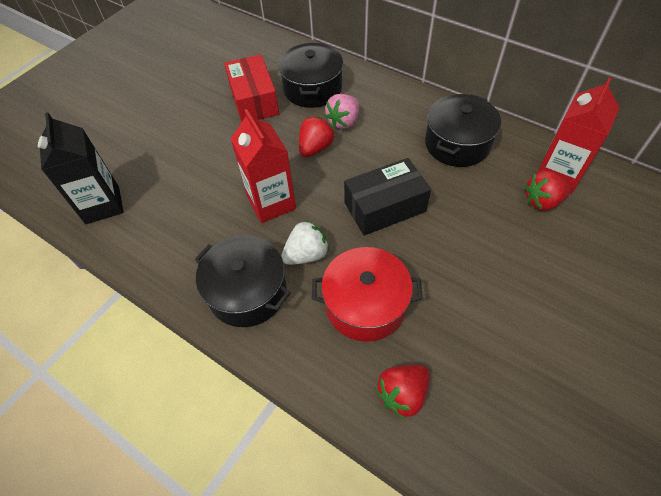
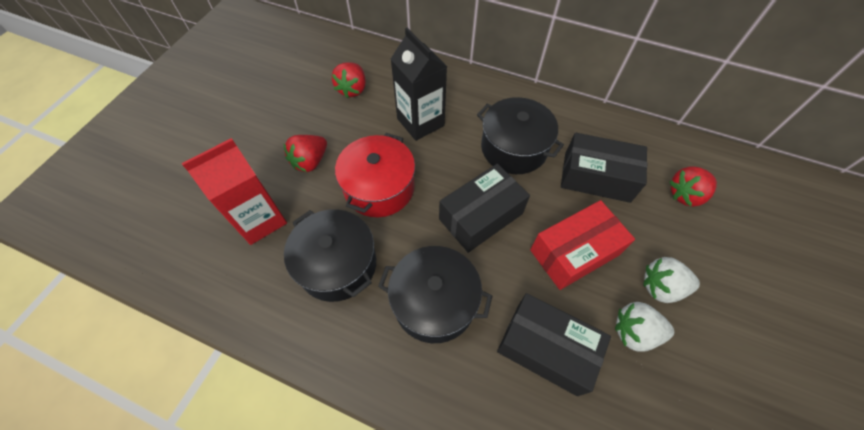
black box: [344,158,431,236] = 1 -> [439,164,530,253] [497,293,611,396] [561,133,647,203] = 3
pink strawberry: [325,94,359,129] = 1 -> none = 0
red carton: [231,109,296,223] [538,77,620,194] = 2 -> [182,138,287,245] = 1
white strawberry: [281,220,329,265] = 1 -> [615,302,674,352] [643,257,700,303] = 2

